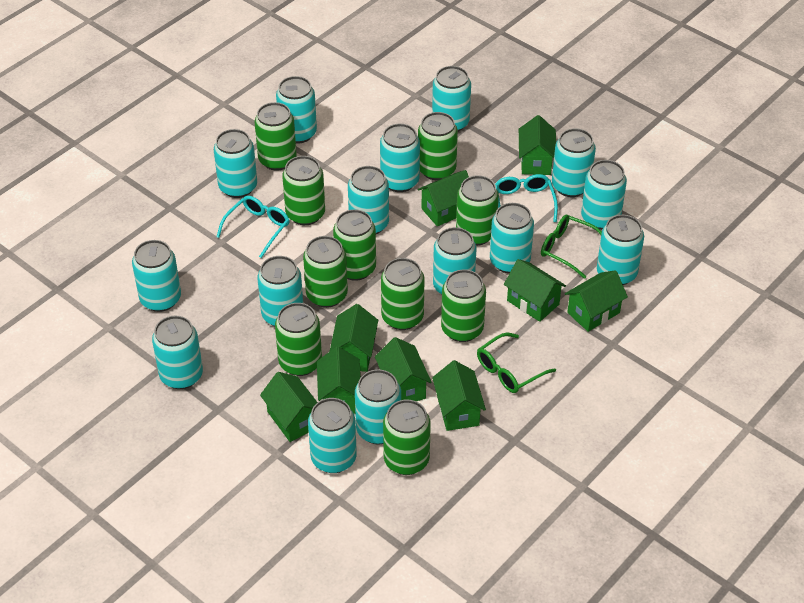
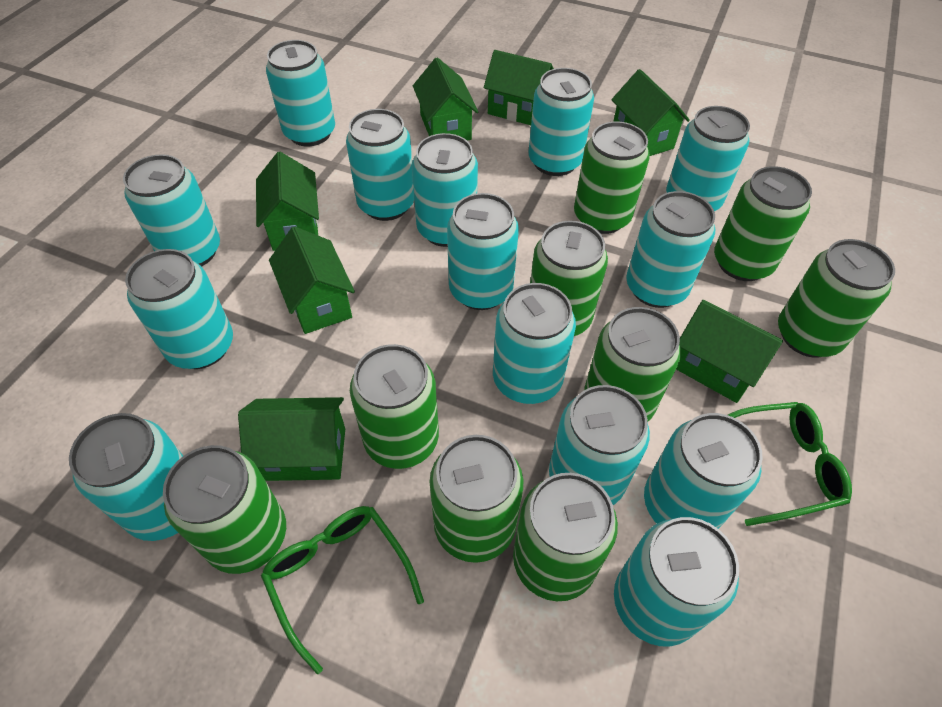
green can: [255,102,296,171] [275,303,322,376] [282,156,325,225] [303,236,348,308] [333,209,376,281] [381,258,424,330] [383,400,431,475] [418,112,458,180] [441,270,486,342] [456,175,499,246] = 10 -> [163,445,286,574] [350,344,439,469] [429,435,524,563] [513,473,618,601] [530,221,608,336] [574,121,650,234] [584,307,681,421] [714,166,812,281] [778,239,895,358] = 9
green house: [260,372,317,442] [317,346,361,414] [329,304,378,372] [375,337,432,401] [418,170,469,226] [432,360,486,431] [504,259,566,322] [519,115,556,175] [565,270,628,332] = 9 -> [238,397,345,481] [256,152,319,251] [269,227,355,334] [413,57,478,141] [484,50,554,125] [611,69,690,156] [676,300,783,403] = 7
turquoise can: [132,240,181,312] [152,316,203,389] [214,129,257,198] [257,256,303,327] [276,76,317,144] [308,398,357,473] [348,166,389,234] [355,369,401,444] [380,124,420,192] [432,66,471,132] [433,227,476,295] [490,203,534,273] [552,128,596,197] [581,160,627,230] [597,215,644,285] = 15 -> [69,413,183,541] [123,154,220,267] [125,249,233,369] [266,40,335,146] [346,109,414,221] [412,133,478,247] [447,193,519,310] [493,283,576,404] [529,68,594,176] [549,385,650,505] [614,517,739,646] [626,191,715,308] [644,413,763,529] [666,106,750,211] = 14
turquoise glasses: [217,196,290,258] [495,174,558,222] = 2 -> none = 0

